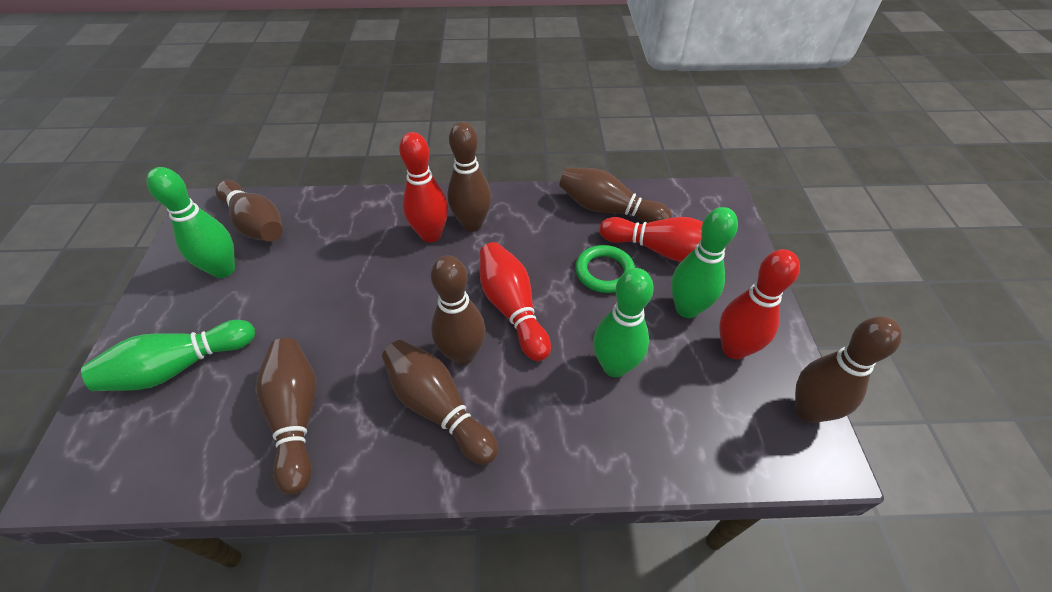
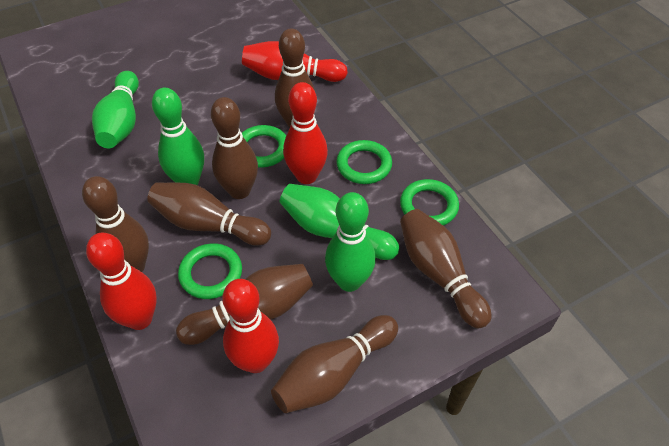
green ring: [575,245,635,293] = 1 -> [178,243,242,299] [242,125,286,168] [336,140,392,184] [400,179,459,226] = 4

